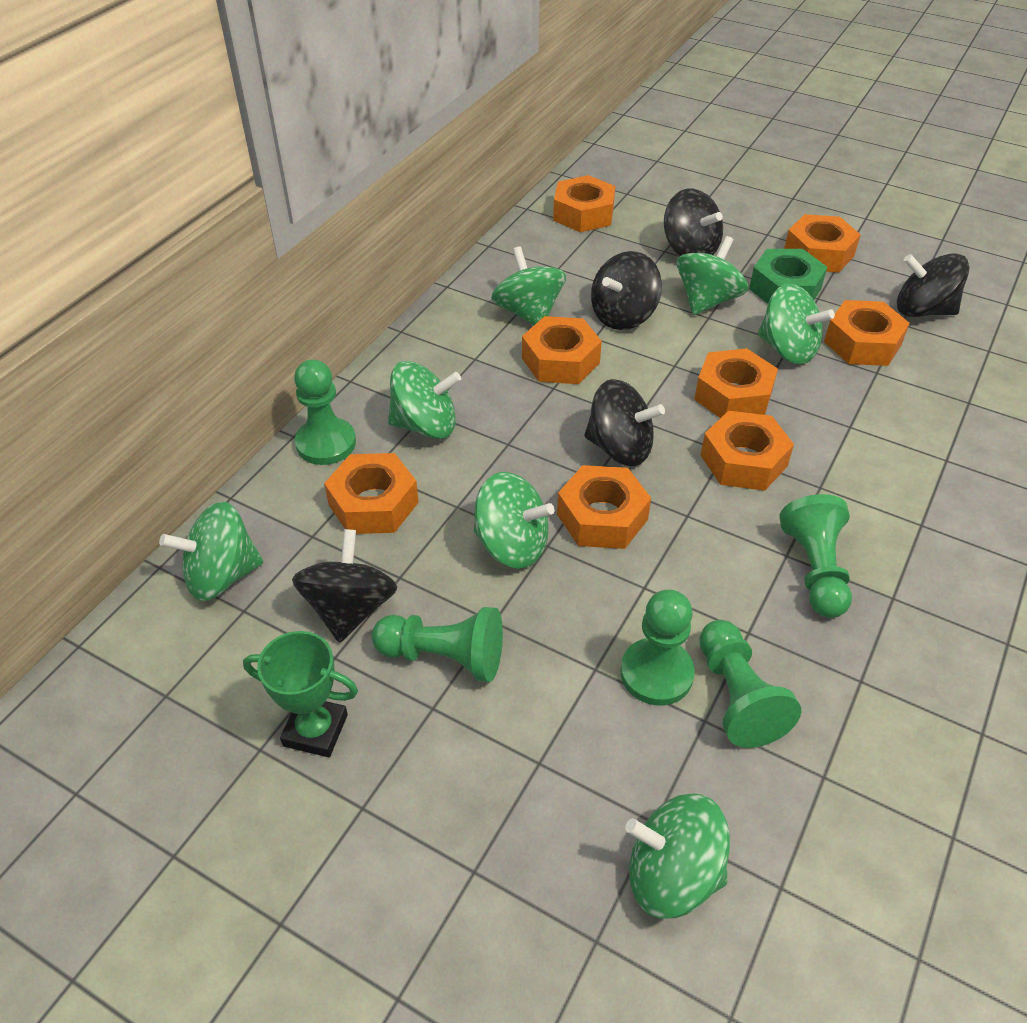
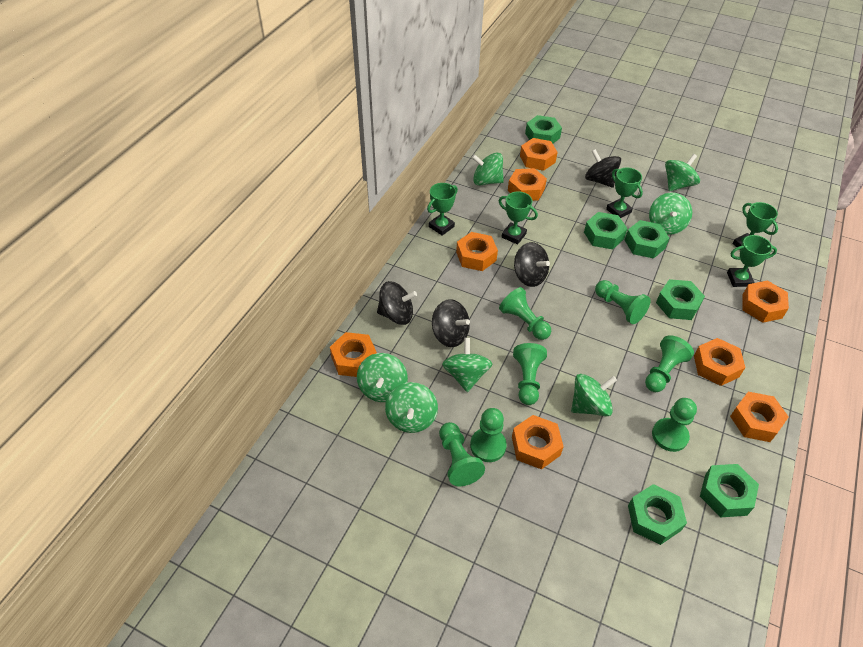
black spinning top: [292,529,398,643] [584,379,665,466] [591,251,662,330] [664,189,723,256] [897,254,969,317] = 5 -> [377,281,417,325] [432,299,470,347] [514,242,550,287] [585,149,621,188] = 4
green nut: [749,249,827,304] = 1 -> [525,115,562,143] [584,212,628,249] [625,220,669,259] [628,484,687,545] [656,279,705,320] [700,464,759,517] = 6
green pawn: [294,359,356,465] [372,607,503,682] [620,590,695,706] [699,620,801,748] [780,494,852,618] = 5 -> [439,422,485,486] [470,408,507,462] [499,287,551,340] [513,343,547,405] [595,280,651,324] [645,335,694,392] [652,398,697,452] = 7
green trophy: [243,631,358,757] = 1 -> [427,183,458,236] [499,191,538,244] [606,167,643,218] [727,235,777,287] [732,202,778,250] = 5

